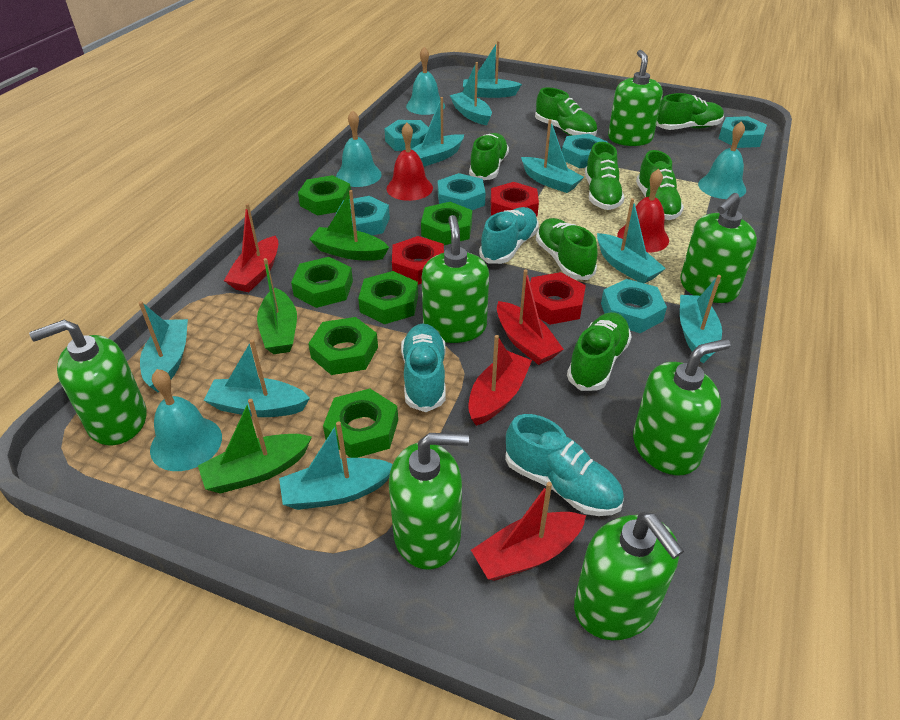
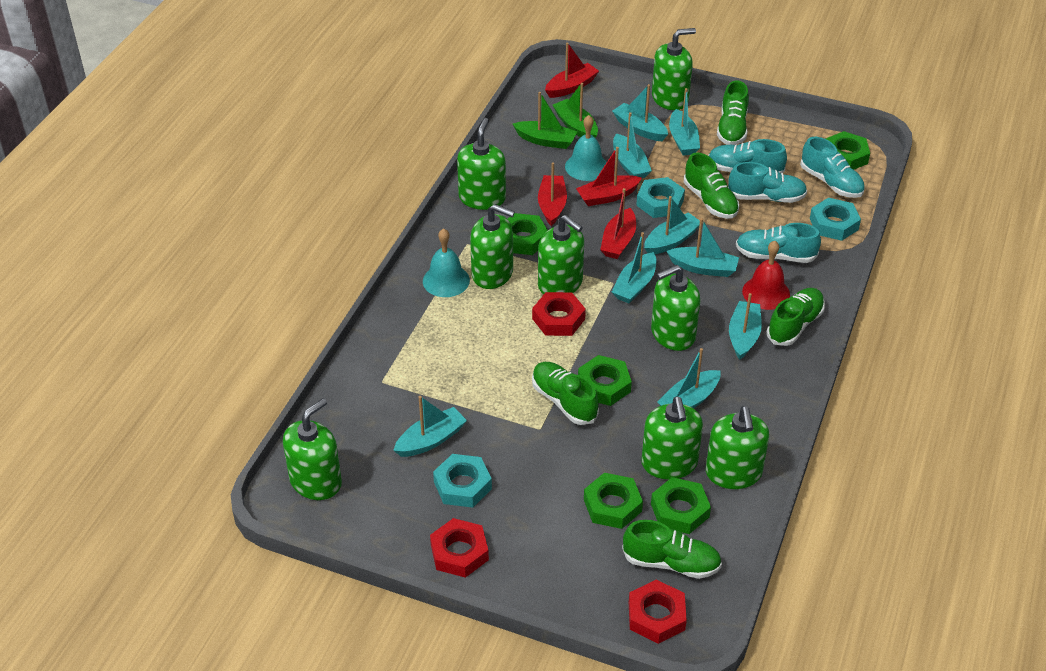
green boat: [198,399,312,494] [257,258,297,354] [309,190,389,261] = 3 -> [513,92,577,149] [553,83,598,138] = 2
green nut: [291,257,353,308] [298,175,351,216] [308,317,378,375] [323,389,398,458] [358,271,418,324] [421,202,472,245] = 6 -> [508,213,548,255] [578,355,632,406] [584,473,643,529] [651,477,711,534] [825,131,870,170] = 5
green shoe: [469,133,509,180] [535,87,597,136] [536,218,598,280] [567,312,632,391] [585,142,624,210] [636,150,684,220] [656,93,724,130] = 7 -> [532,362,599,425] [622,520,722,579] [684,152,739,219] [717,80,749,145] [767,288,825,346] = 5
green soap dispenser: [29,320,146,445] [389,433,469,570] [422,215,489,343] [574,512,684,640] [608,50,663,146] [633,339,731,475] [680,193,757,303] = 7 -> [283,398,342,500] [457,118,506,210] [470,204,515,289] [538,215,584,294] [642,397,703,480] [651,265,700,351] [652,28,696,110] [706,406,769,489] = 8
red bell: [386,123,433,201] [617,169,669,253] = 2 -> [742,241,790,310] = 1
turquoise bell: [150,369,222,471] [336,110,382,187] [406,47,445,115] [698,121,746,199] = 4 -> [423,228,470,297] [565,115,607,181] = 2
turquoise nut: [335,196,390,235] [384,120,429,151] [438,173,486,210] [562,134,608,168] [601,279,667,333] [719,116,767,148] = 6 -> [433,454,492,508] [636,177,685,218] [810,198,861,241] = 3
turquoise shoe: [401,323,446,412] [479,207,539,264] [505,414,624,516] = 3 -> [708,139,787,173] [728,162,807,203] [736,223,821,263] [800,137,865,198] = 4

